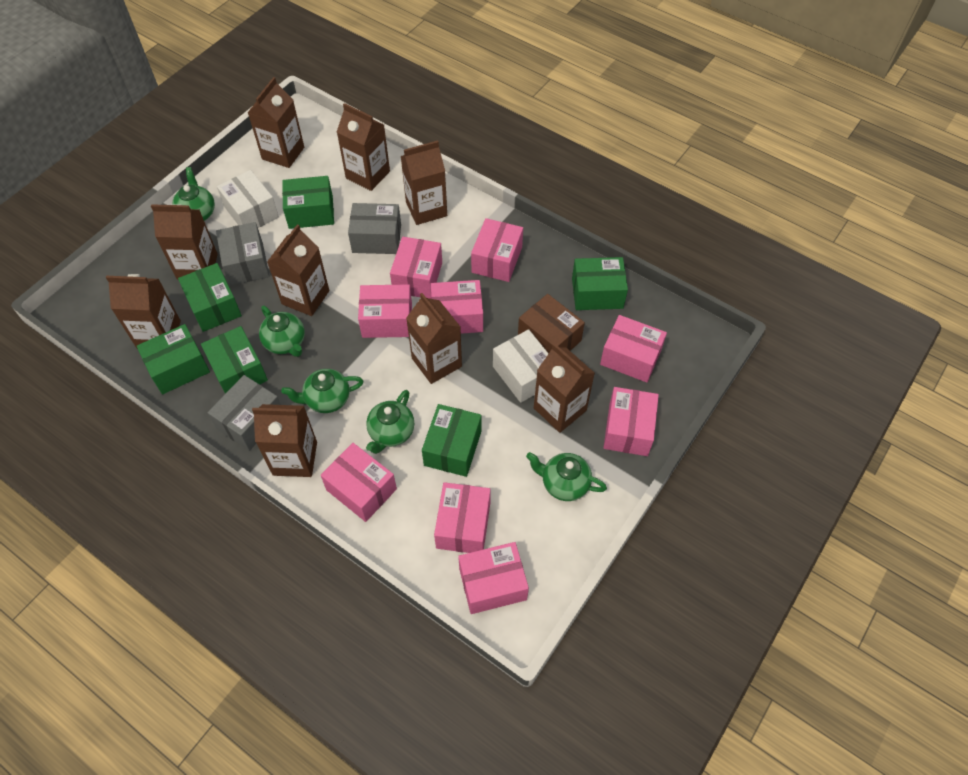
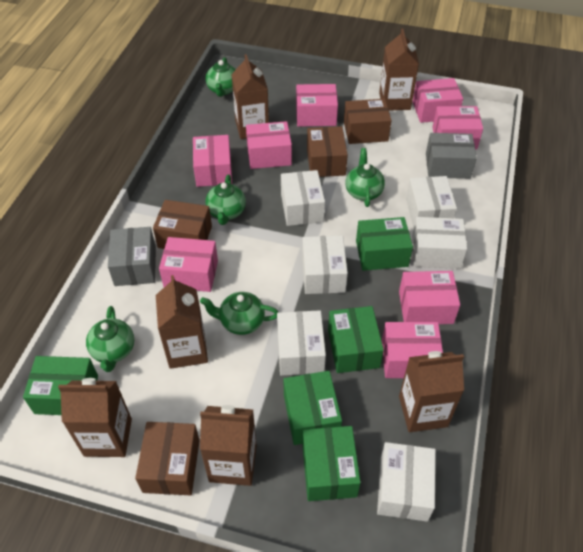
brown box: [518,294,585,353] = 1 -> [135,422,200,495] [153,200,212,249] [307,126,348,177] [344,99,392,144] = 4
brown carton: [106,274,181,348] [151,204,218,280] [248,77,304,168] [252,404,317,477] [267,224,329,316] [337,103,390,191] [401,141,447,225] [406,293,462,384] [534,343,595,433] = 9 -> [58,378,132,457] [156,275,208,369] [200,405,257,486] [231,54,269,139] [379,28,419,110] [399,351,464,432] = 6
green box: [137,324,210,394] [178,263,242,332] [201,326,268,394] [282,176,334,229] [422,404,481,477] [572,257,628,310] = 6 -> [23,356,98,415] [284,371,342,445] [302,426,361,501] [328,306,384,373] [356,217,413,271] = 5
grey box: [208,375,281,451] [216,222,270,286] [348,203,401,254] = 3 -> [108,227,156,286] [426,133,477,179] = 2
pink box: [321,443,397,522] [358,284,412,338] [390,237,442,299] [431,280,483,334] [434,482,491,553] [458,542,529,614] [471,218,523,282] [600,315,667,383] [604,387,659,456] = 9 -> [159,237,218,292] [193,135,232,187] [246,121,292,169] [296,84,338,127] [382,322,443,378] [399,271,460,324] [413,78,463,123] [432,106,483,150] = 8
white box: [217,170,279,228] [493,329,549,403] = 2 -> [277,310,326,376] [281,170,325,226] [302,235,348,294] [377,442,436,522] [406,176,457,228] [412,217,467,269] = 6

